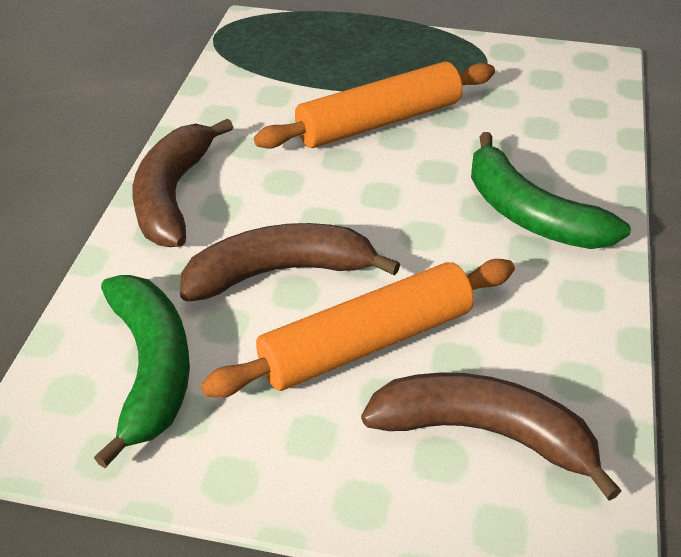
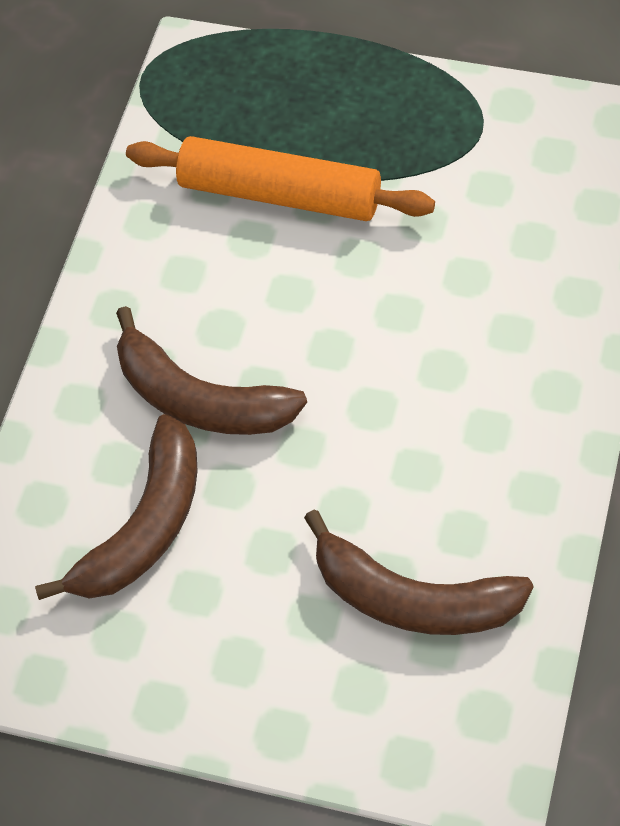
green banana: [94,275,190,468] [471,132,631,249] = 2 -> none = 0
orange rolling pin: [201,259,515,398] [254,61,495,149] = 2 -> [126,136,435,221] = 1

